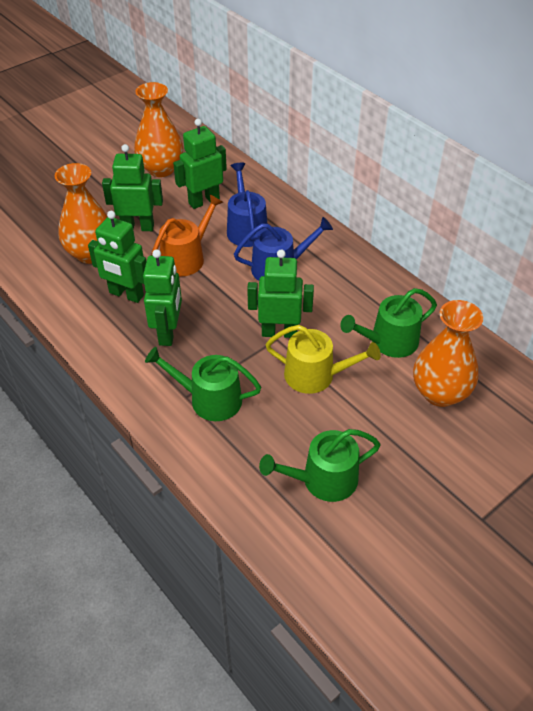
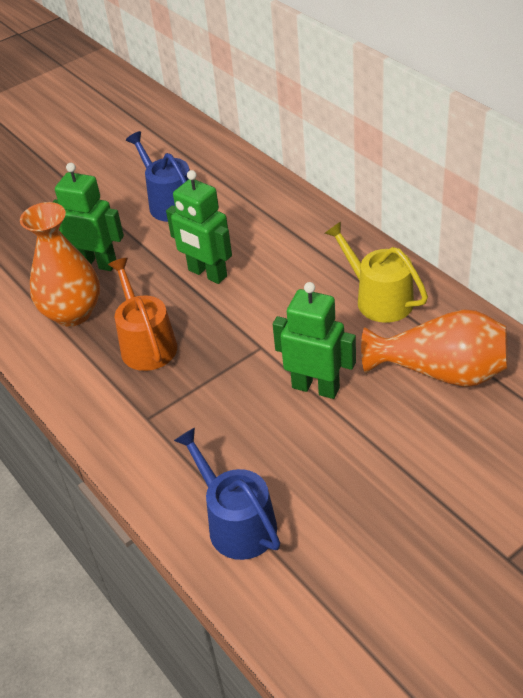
green robot: [88,211,146,303] [102,144,163,231] [143,249,182,346] [173,119,227,209] [247,249,314,338] = 5 -> [53,163,124,271] [166,170,232,284] [273,282,356,399] = 3
green watering can: [145,347,261,421] [259,429,381,502] [340,288,437,358] = 3 -> none = 0
orange vase: [55,163,108,264] [134,82,183,177] [413,300,483,407] = 3 -> [20,202,100,327] [361,309,508,387] = 2

